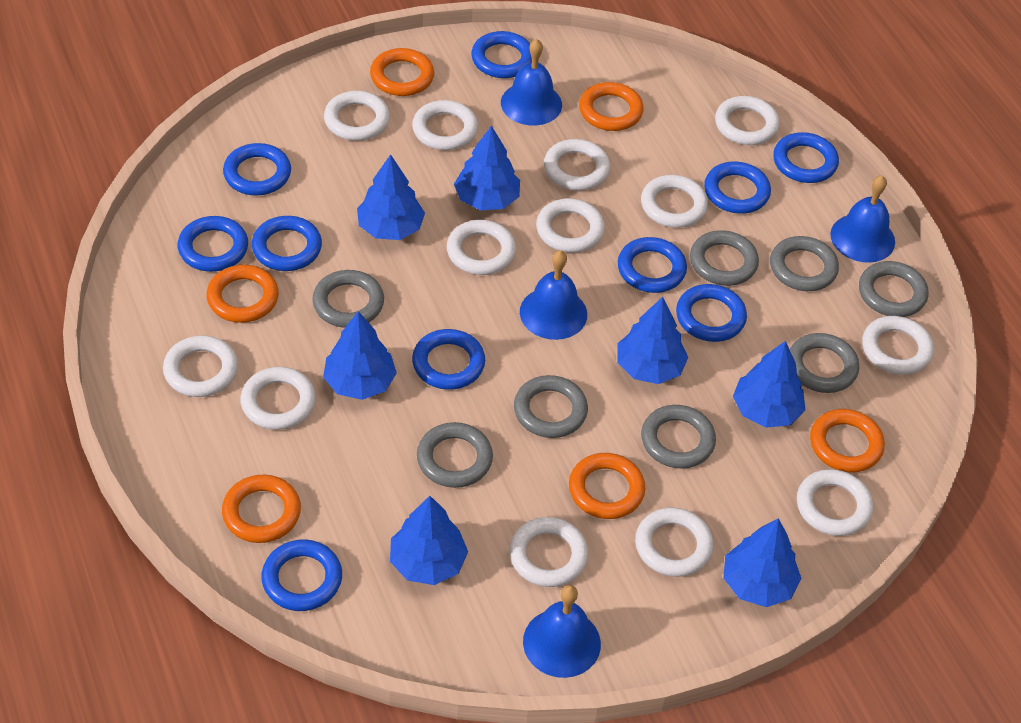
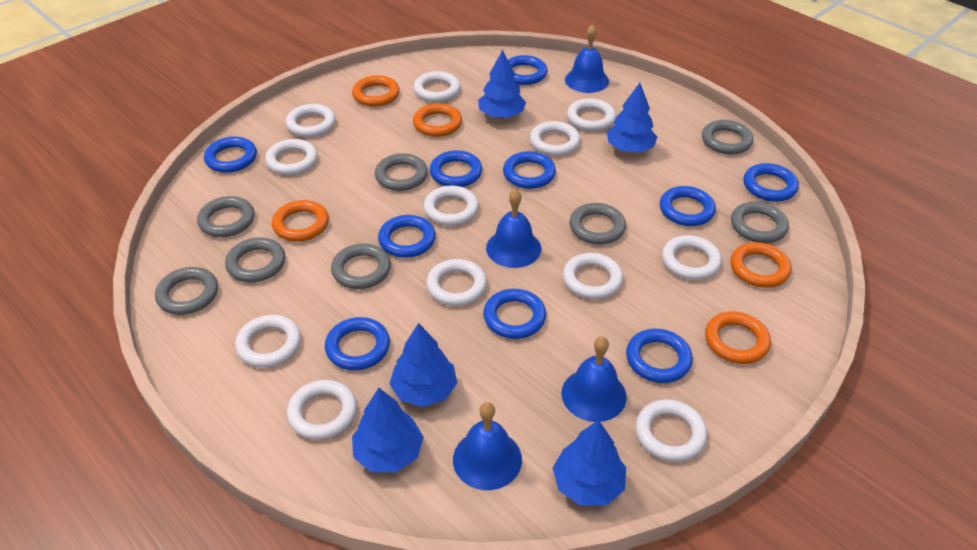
blue tree: [323,311,397,400] [357,154,425,240] [390,496,468,585] [454,125,520,210] [618,297,688,384] [723,518,802,607] [733,341,805,428] = 7 -> [352,388,424,472] [389,323,457,407] [478,50,526,118] [553,420,626,506] [607,83,657,153] = 5
orange ring: [206,265,279,323] [222,475,301,543] [370,48,434,96] [569,453,645,519] [579,82,644,131] [810,409,885,472] = 6 -> [272,200,329,242] [352,75,400,107] [413,103,462,137] [705,311,771,364] [730,242,791,288] = 5
white ring: [163,335,238,397] [240,367,316,430] [324,91,390,141] [412,100,478,150] [447,220,516,275] [509,517,588,587] [536,198,605,253] [544,139,610,191] [635,507,713,577] [641,175,708,228] [715,96,780,145] [797,469,873,536] [862,316,934,375] = 13 -> [235,315,301,368] [265,139,318,175] [286,104,336,137] [287,380,357,440] [413,71,461,102] [423,185,479,226] [426,259,487,306] [530,121,581,156] [563,253,623,299] [567,98,616,131] [635,399,707,462] [662,235,722,280] = 12

